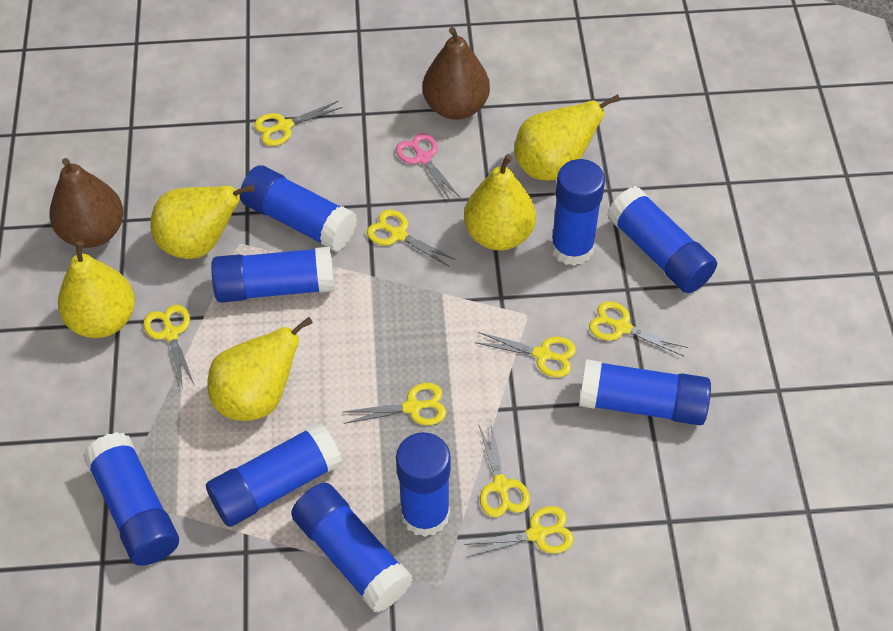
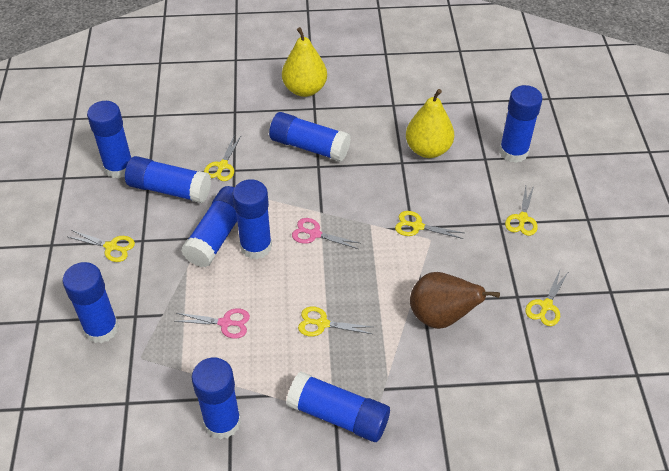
brown pear: [50,158,123,248] [423,27,490,120] = 2 -> [410,272,500,329] = 1
pink scissors: [396,133,460,202] = 1 -> [175,308,250,339] [292,218,359,249] = 2
yellow pear: [58,241,135,338] [150,185,254,259] [207,317,313,421] [464,155,536,250] [514,94,620,180] = 5 -> [282,27,327,97] [406,89,454,158] = 2
yellow scissors: [143,305,195,389] [254,101,343,146] [343,383,446,425] [367,210,456,266] [463,506,574,557] [475,332,576,377] [479,424,530,517] [589,301,688,356] = 8 -> [69,230,135,262] [204,134,242,181] [298,306,372,336] [395,211,464,239] [505,186,538,236] [525,270,568,326] = 6

